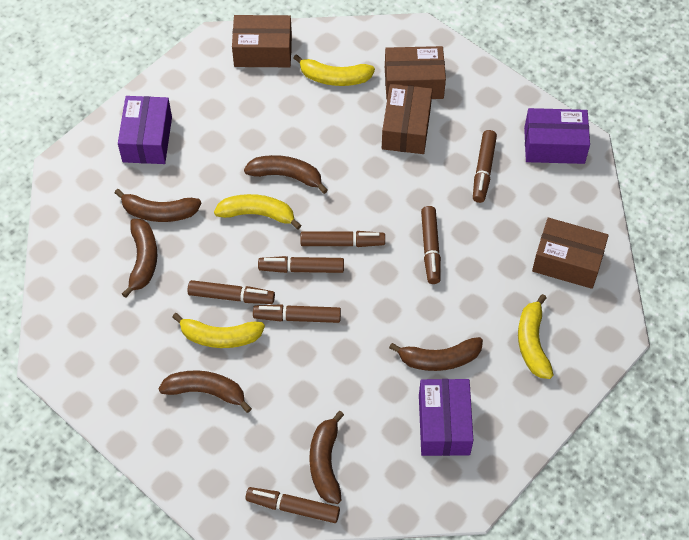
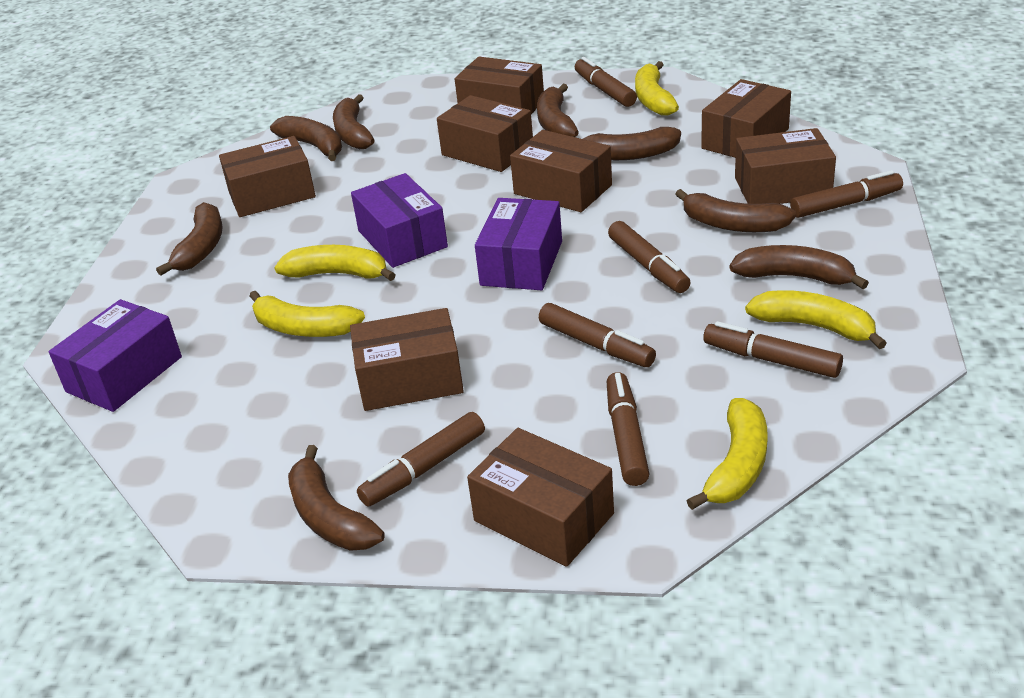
brown banana: [115,189,201,222] [122,219,157,298] [159,370,252,413] [244,155,328,194] [309,411,344,504] [389,337,483,371] = 6 -> [156,202,223,276] [270,116,342,161] [288,445,385,551] [333,94,375,149] [537,84,579,137] [572,127,681,160] [675,189,796,232] [729,245,869,289] = 8
brown box: [232,15,292,67] [382,84,432,154] [385,46,446,100] [532,218,609,289] = 4 -> [219,136,316,217] [350,308,464,411] [437,95,533,172] [455,57,544,114] [467,428,614,567] [510,130,612,212] [701,79,791,158] [735,128,836,204] = 8
yellow banana: [172,313,265,348] [214,194,302,229] [293,54,375,86] [518,294,553,379] = 4 -> [249,291,365,337] [274,245,395,281] [635,61,679,116] [687,398,768,510] [745,290,887,349] = 5

